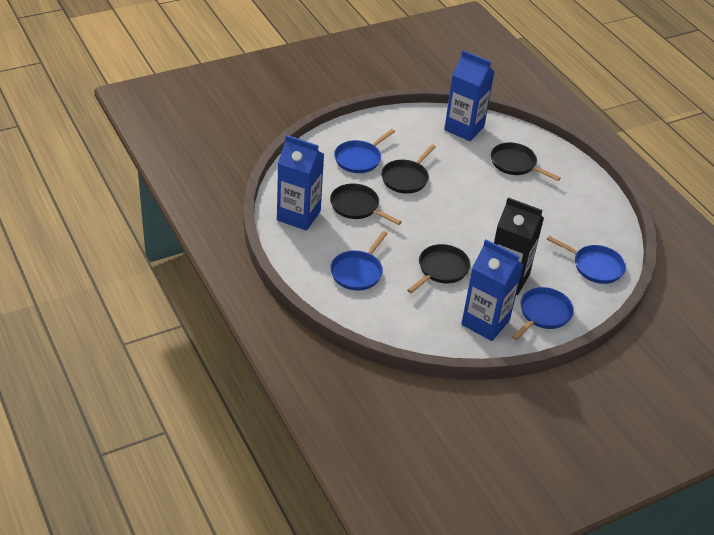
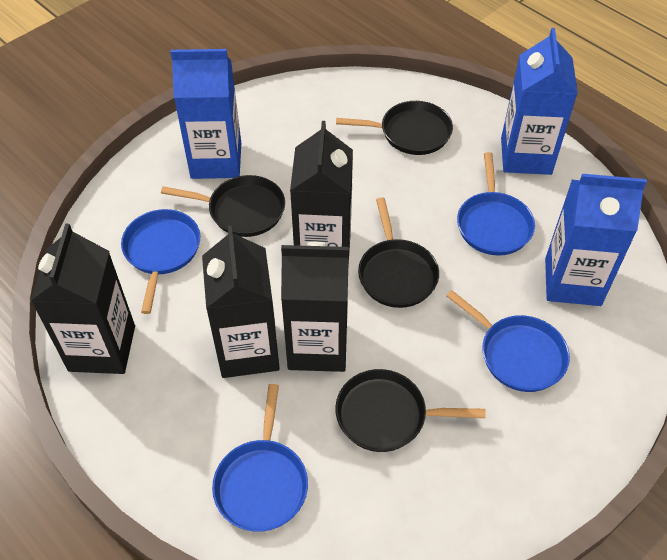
black carton: [494,197,544,295] = 1 -> [31,224,135,374] [202,225,280,378] [281,242,349,372] [290,121,353,266] = 4

